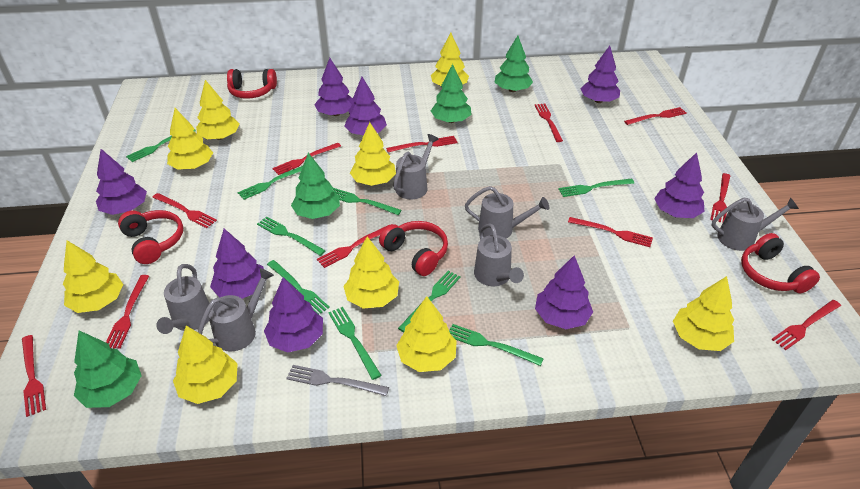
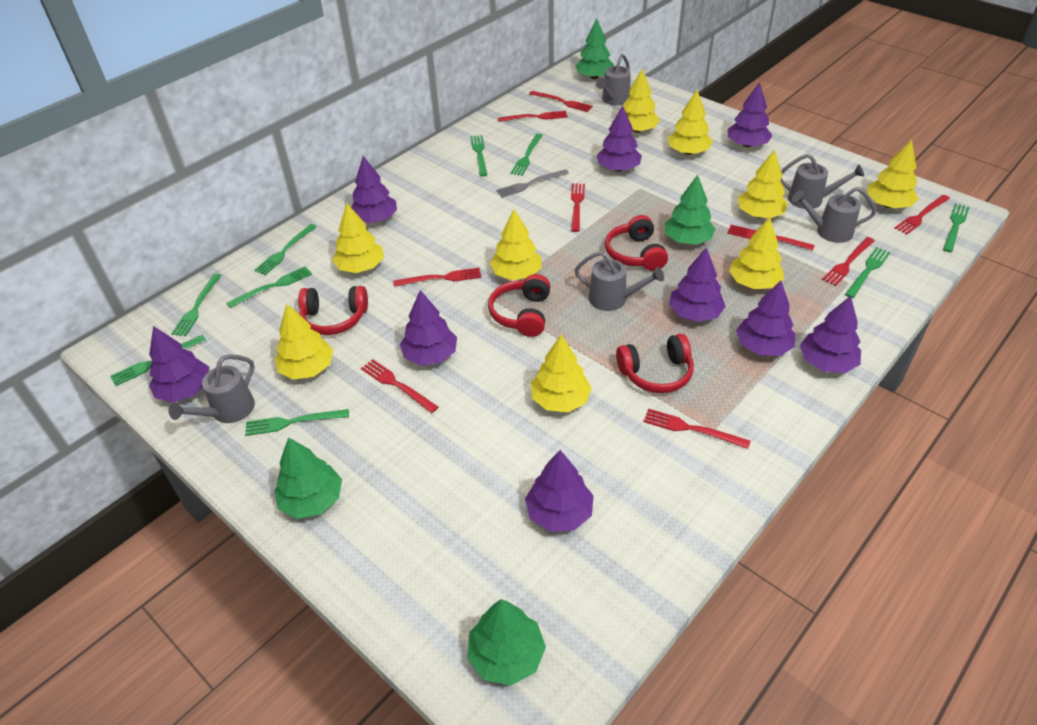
grey watering can: [156,264,209,334] [198,268,274,352] [393,134,439,199] [465,186,549,239] [474,223,524,286] [711,197,799,251] = 6 -> [169,354,255,423] [575,251,664,311] [596,54,631,105] [780,154,864,209] [792,187,876,243] = 5
purple tree: [96,149,147,215] [210,229,267,299] [264,277,323,353] [314,58,354,116] [344,77,387,135] [535,255,593,329] [581,46,620,103] [654,152,704,218] = 8 -> [149,326,209,402] [351,156,397,223] [400,290,457,365] [525,450,594,532] [596,106,642,171] [669,247,726,322] [728,82,773,147] [736,280,795,356] [800,296,861,373] = 9
red fork: [22,335,46,417] [106,275,149,349] [152,193,217,228] [272,143,341,175] [317,226,387,268] [386,136,458,152] [535,104,563,142] [568,217,653,247] [624,107,687,125] [710,173,730,223] [771,300,841,350] = 11 -> [361,359,438,413] [393,268,481,287] [498,111,568,122] [529,91,593,112] [571,183,585,232] [643,409,751,449] [727,225,815,251] [822,237,875,286] [894,195,950,235] = 9

